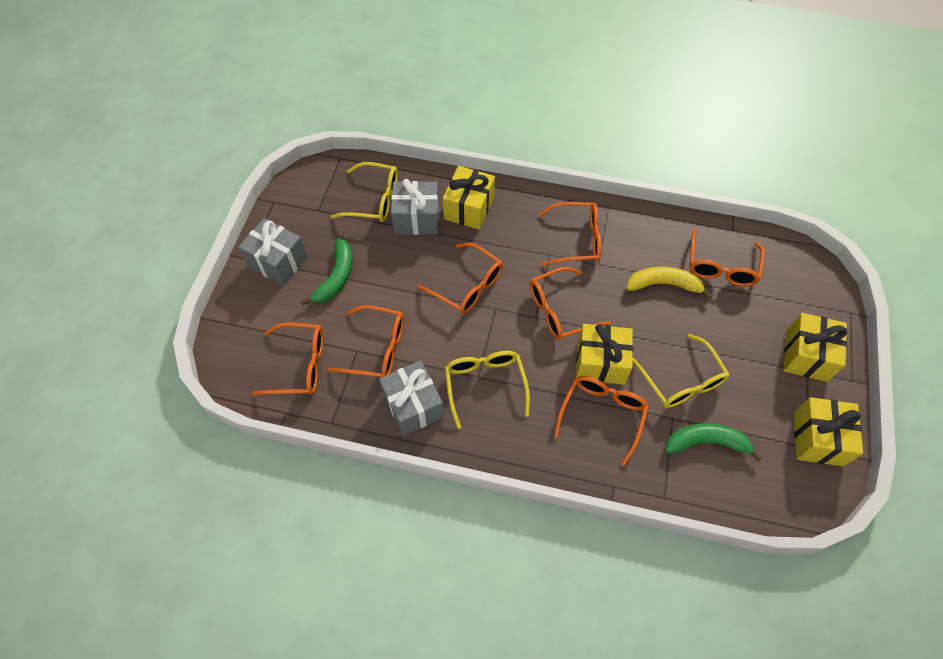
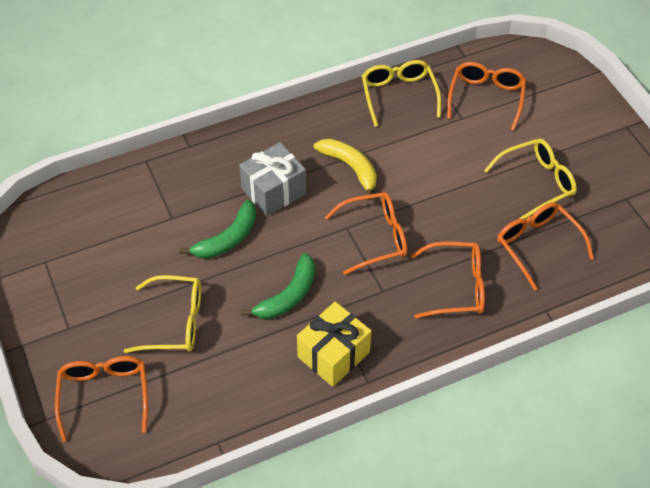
grey gift: [238,218,308,286] [379,360,444,436] [391,179,439,235] = 3 -> [239,142,306,217] = 1
orange glasses: [252,323,323,395] [328,305,404,377] [417,243,503,314] [530,267,611,340] [539,202,601,266] [554,376,649,466] [689,229,765,286] = 7 -> [55,356,148,442] [325,192,407,275] [411,242,485,318] [447,62,526,130] [497,202,594,291] = 5
yellow gift: [443,166,495,230] [576,324,633,385] [783,313,847,382] [794,397,863,466] = 4 -> [297,302,371,387] = 1

